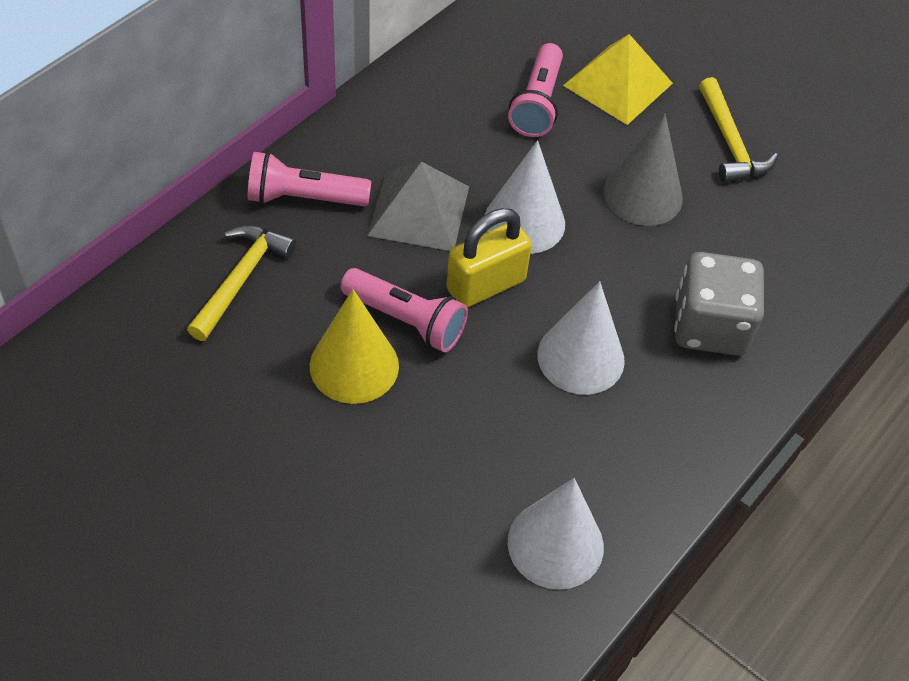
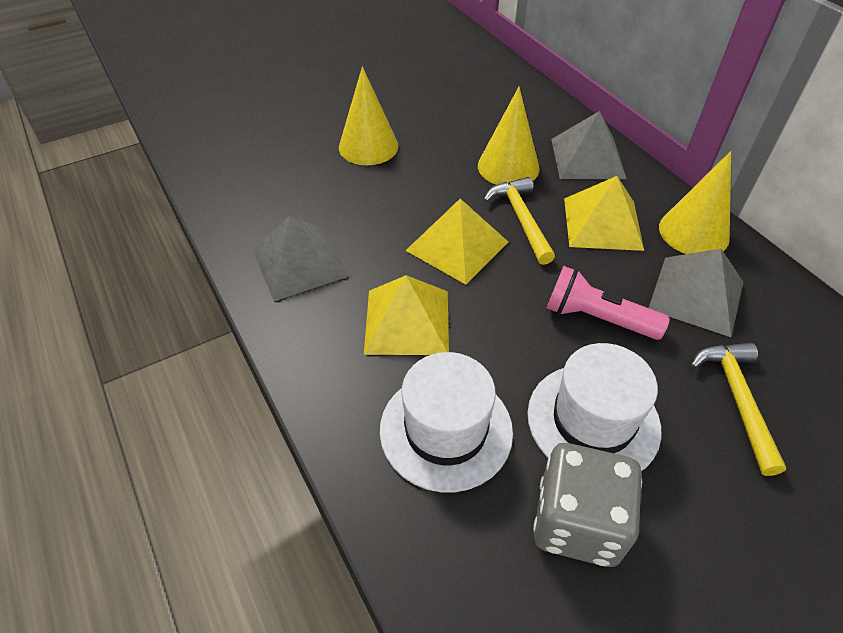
grey cone: [603,113,683,226] = 1 -> none = 0
grey pyramid: [367,162,469,251] = 1 -> [252,216,348,301] [551,111,627,179] [649,248,743,337] = 3
pink flashlight: [248,152,371,207] [340,268,468,353] [508,43,563,137] = 3 -> [547,266,670,340] = 1
white cone: [485,140,565,254] [508,478,604,590] [537,281,625,395] = 3 -> none = 0
white hat: none = 0 -> [380,352,513,492] [527,343,661,471] = 2
yellow cone: [310,289,399,404] = 1 -> [339,66,398,165] [478,87,540,185] [659,151,731,254] = 3
yellow padlock: [446,208,532,308] = 1 -> none = 0
yellow pyramid: [563,34,673,125] = 1 -> [364,275,449,355] [405,199,508,285] [564,176,644,251] = 3

